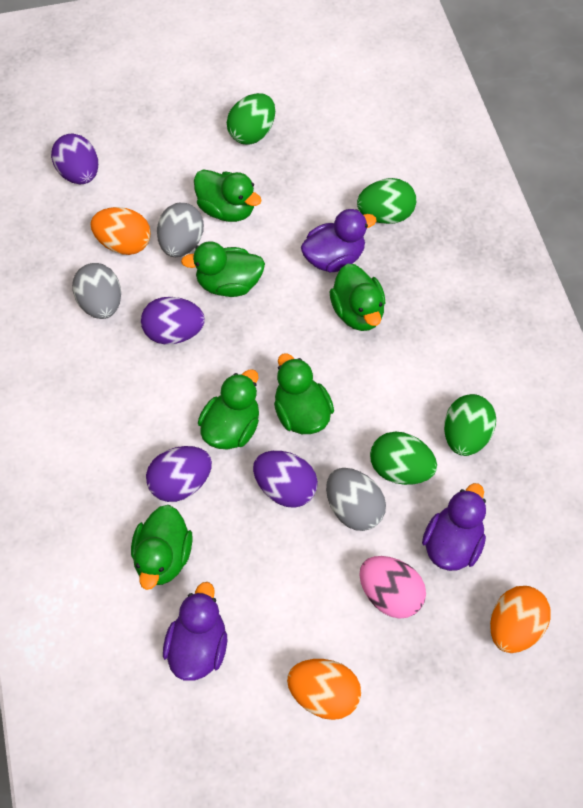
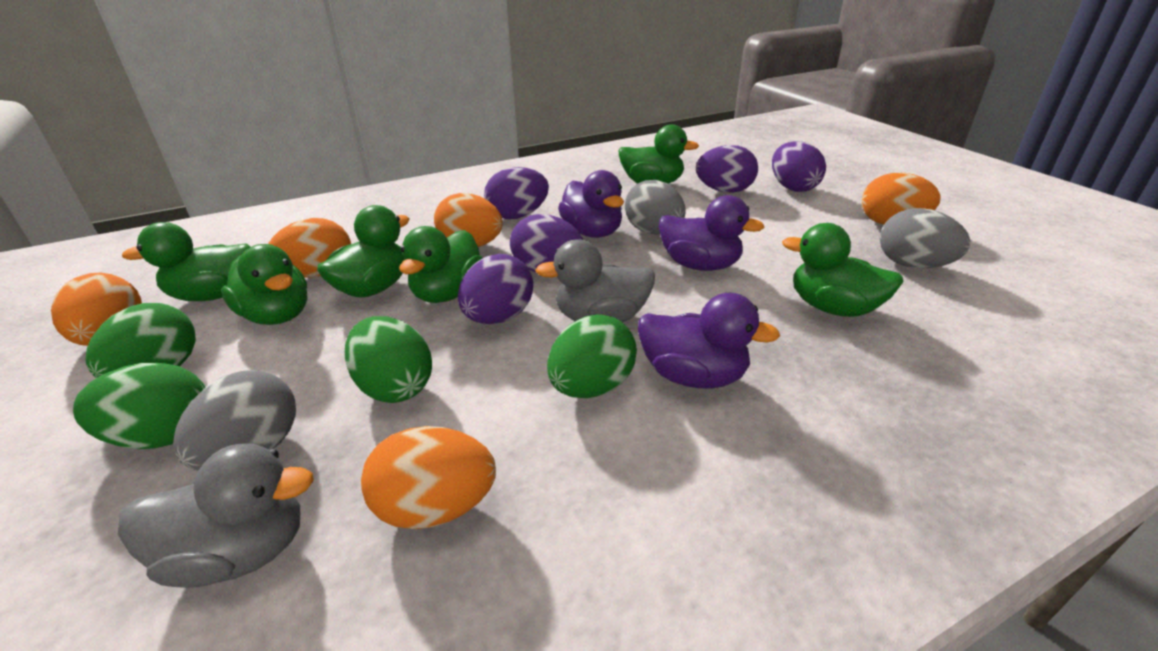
grey duck: none = 0 -> [118,444,314,588] [535,239,655,322] = 2
orange egg: [90,207,151,255] [287,659,361,720] [490,586,551,653] = 3 -> [51,273,142,346] [268,218,351,278] [361,426,496,529] [434,193,503,247] [862,173,941,224] = 5
pink egg: [359,556,426,619] = 1 -> none = 0
purple egg: [51,134,98,184] [141,297,205,345] [146,446,212,502] [253,451,318,508] = 4 -> [458,254,533,324] [484,167,549,219] [510,214,583,272] [696,145,758,193] [772,141,826,192] = 5

